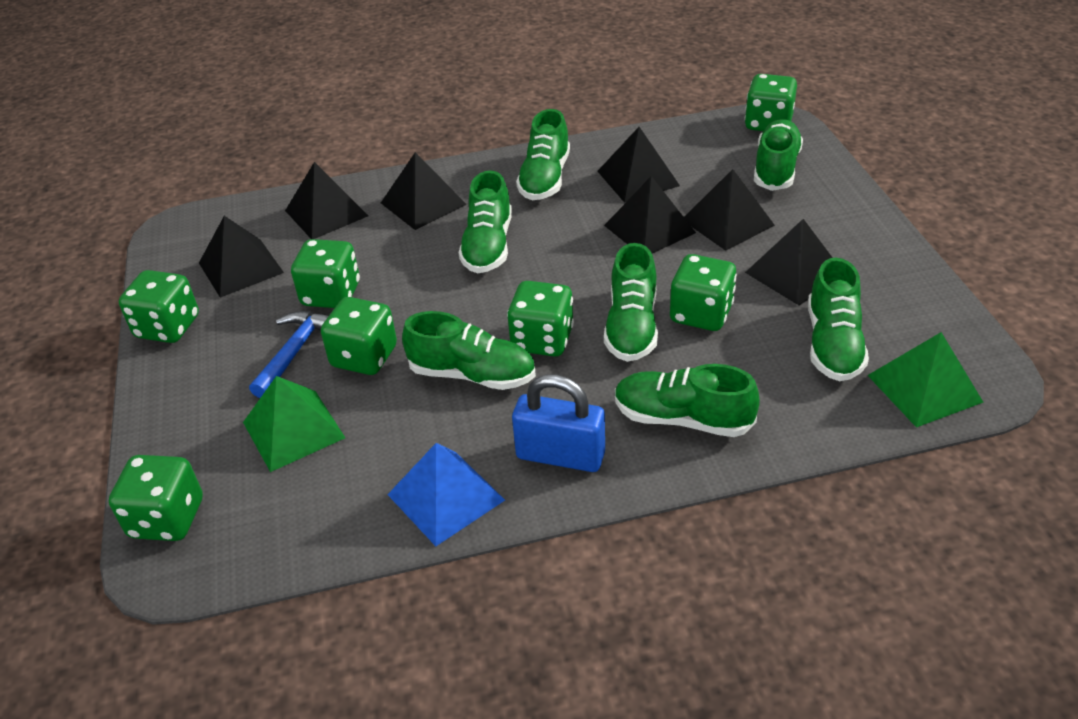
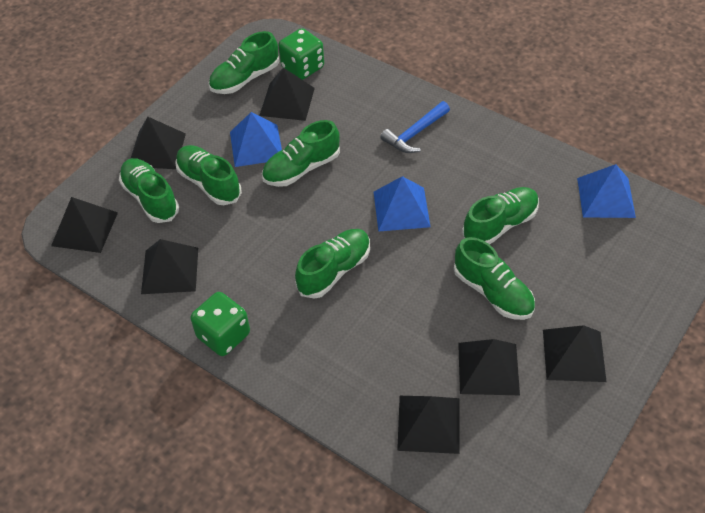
blue padlock: [512,374,605,472] = 1 -> none = 0
blue pyramid: [387,443,505,546] = 1 -> [230,112,282,167] [374,176,430,232] [577,164,636,218] = 3
green dice: [109,455,203,541] [119,270,199,343] [291,239,360,308] [321,297,397,375] [507,281,574,357] [670,254,737,331] [744,74,797,131] = 7 -> [191,292,250,356] [279,28,324,80] = 2
green pyramid: [243,376,345,472] [867,332,983,427] = 2 -> none = 0

